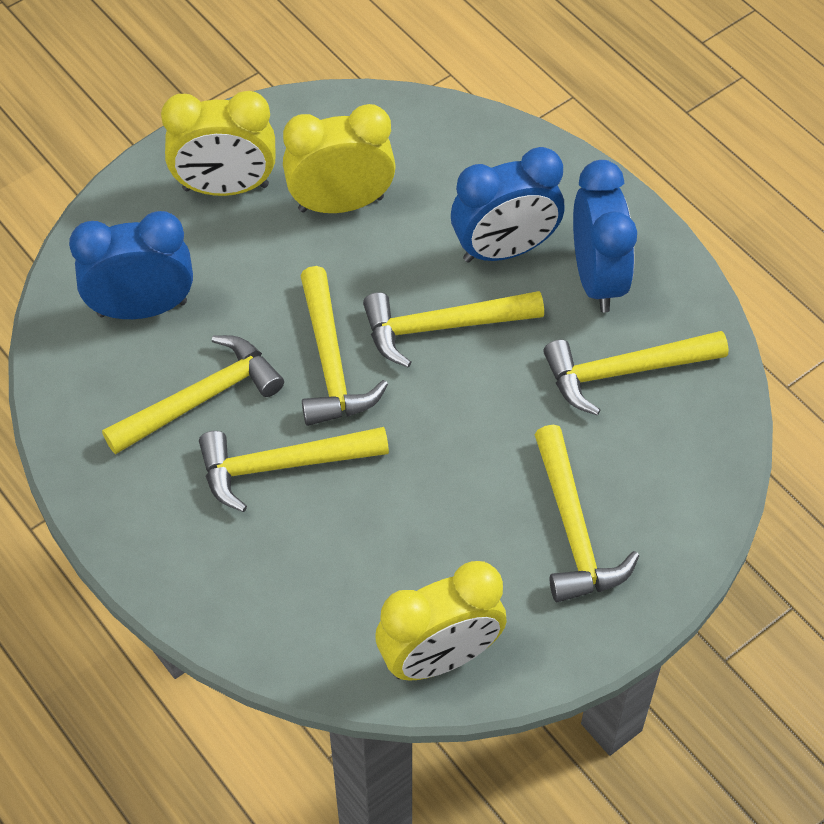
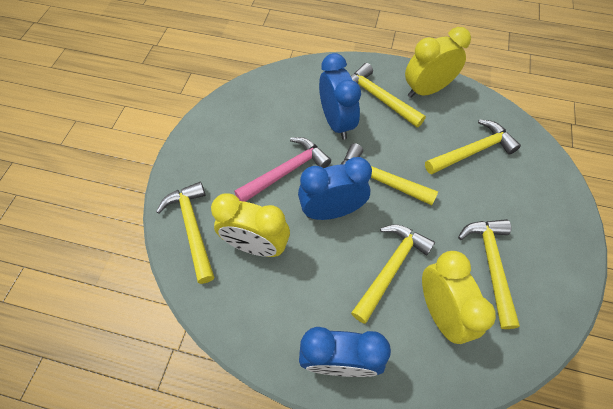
pink hammer: none = 0 -> [234,137,331,202] = 1

